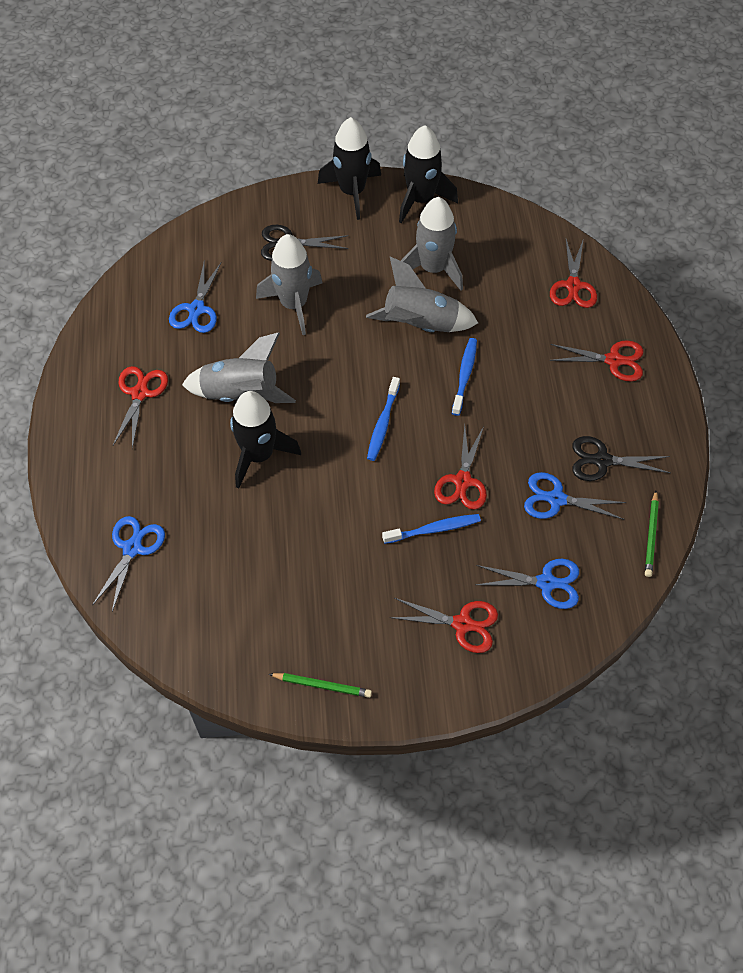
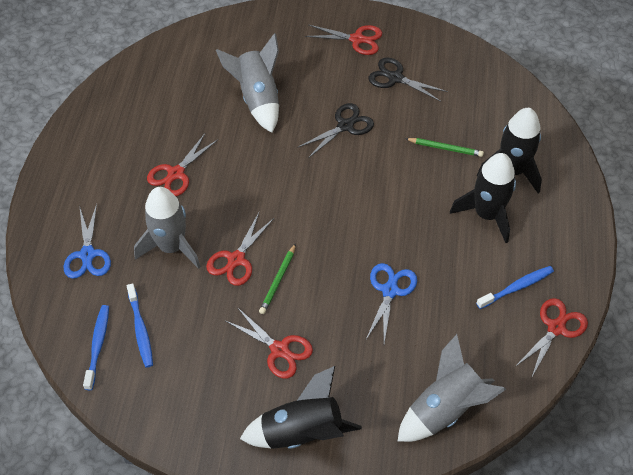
blue scissors: [92,516,165,612] [169,262,222,333] [476,559,579,609] [524,472,626,520] = 4 -> [64,204,111,279] [366,263,417,343] = 2
grey rocket: [182,332,296,403] [256,234,322,335] [366,257,478,332] [401,197,463,290] = 4 -> [134,187,201,269] [216,33,279,133] [398,334,506,442] = 3

